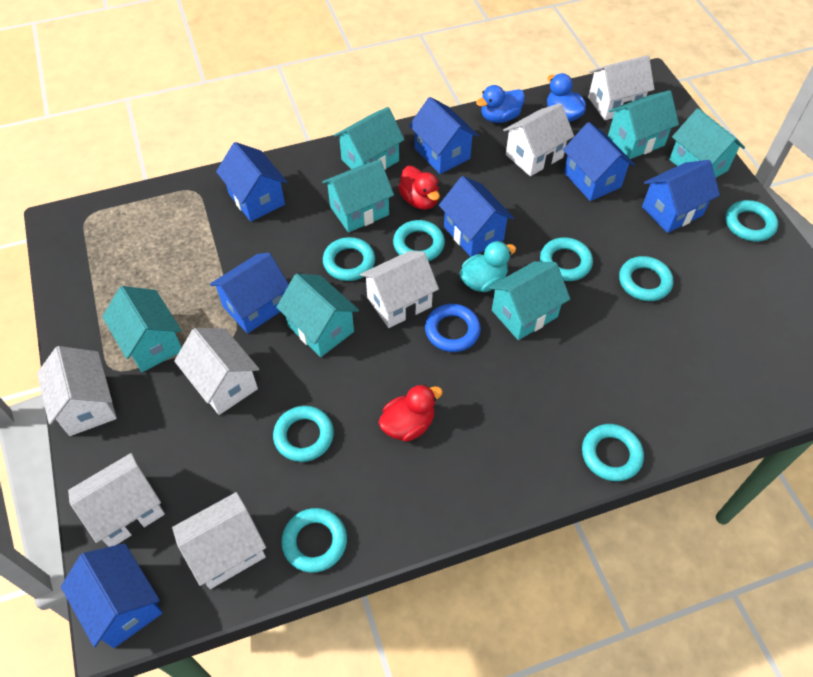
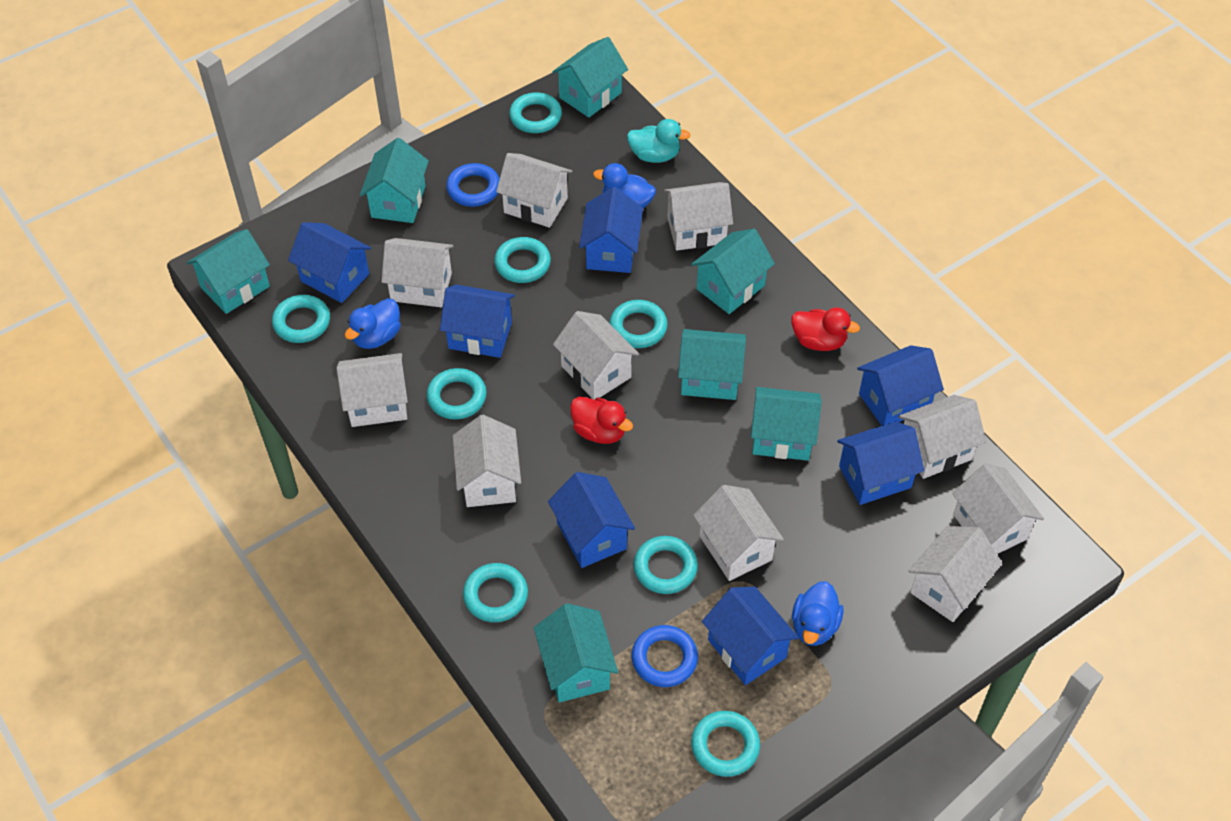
blue duck: [476,85,525,123] [547,73,586,122] = 2 -> [345,298,401,349] [593,163,656,208] [792,581,843,646] = 3
blue ring: [425,304,481,352] = 1 -> [446,163,500,207] [631,625,698,687] = 2
white house: [37,346,117,436] [68,453,165,547] [172,492,266,589] [174,328,259,415] [360,251,439,328] [503,103,574,176] [588,55,655,120] = 7 -> [337,353,408,427] [381,238,453,307] [453,415,521,507] [496,153,572,228] [553,311,639,400] [664,182,733,251] [693,485,784,581] [898,395,986,479] [908,526,1002,622] [952,463,1044,554] = 10

